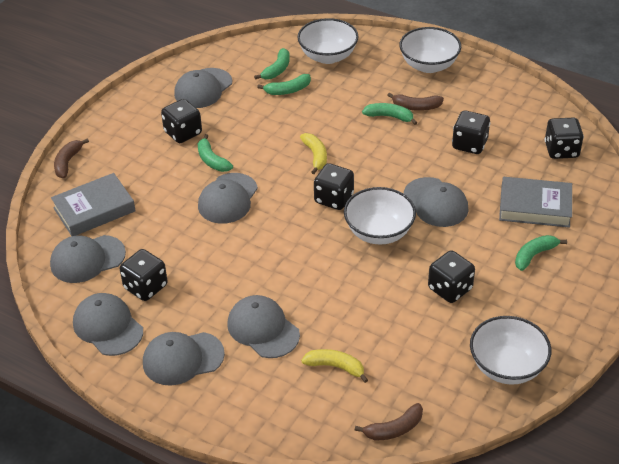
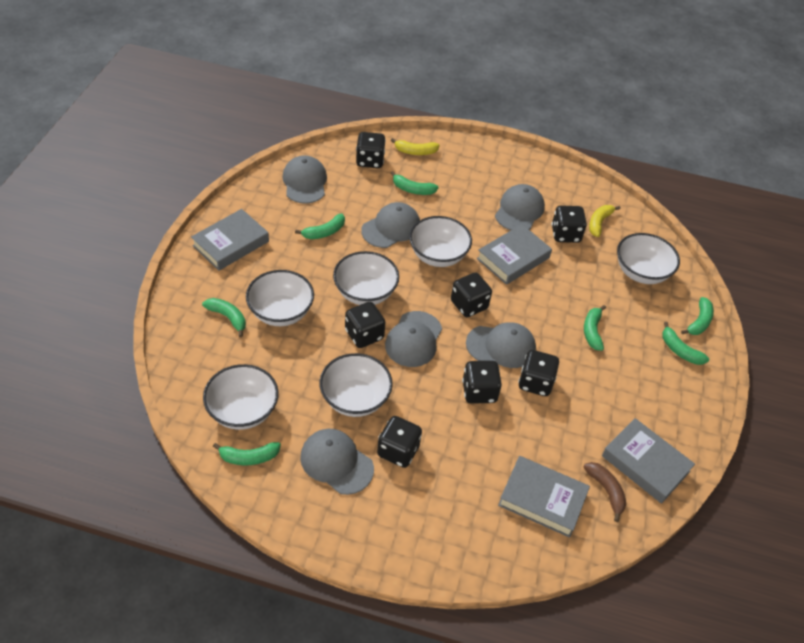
black dice: [120,249,168,301] [161,99,202,143] [314,163,354,210] [428,250,475,303] [452,111,490,154] [545,117,584,159] = 6 -> [345,302,385,348] [356,132,386,168] [377,416,422,468] [451,272,492,317] [462,361,502,404] [518,350,559,396] [552,205,587,243] = 7
brown banana: [54,139,89,178] [355,403,423,440] [387,92,444,111] = 3 -> [583,462,626,522] = 1
green banana: [198,134,233,172] [254,48,290,80] [257,74,311,95] [362,103,418,125] [515,235,567,271] = 5 -> [202,298,246,337] [213,442,281,465] [295,214,345,239] [391,171,439,195] [584,305,606,351] [662,322,709,365] [681,297,714,335] = 7
grey book: [51,173,136,236] [499,177,572,228] = 2 -> [191,209,269,271] [477,224,552,285] [498,456,590,538] [602,418,695,504] = 4
grey cap: [50,235,126,283] [73,293,143,356] [143,332,225,386] [174,68,232,108] [198,173,258,224] [227,295,300,358] [404,177,468,227] = 7 -> [282,155,327,204] [300,429,374,495] [361,202,420,248] [385,311,442,367] [466,322,536,368] [495,184,545,230] = 6
white bowl: [297,18,359,64] [344,187,416,245] [399,27,461,73] [470,316,552,385] = 4 -> [203,364,279,430] [246,270,314,326] [319,353,393,417] [333,251,399,305] [409,216,472,267] [617,233,680,284] = 6

